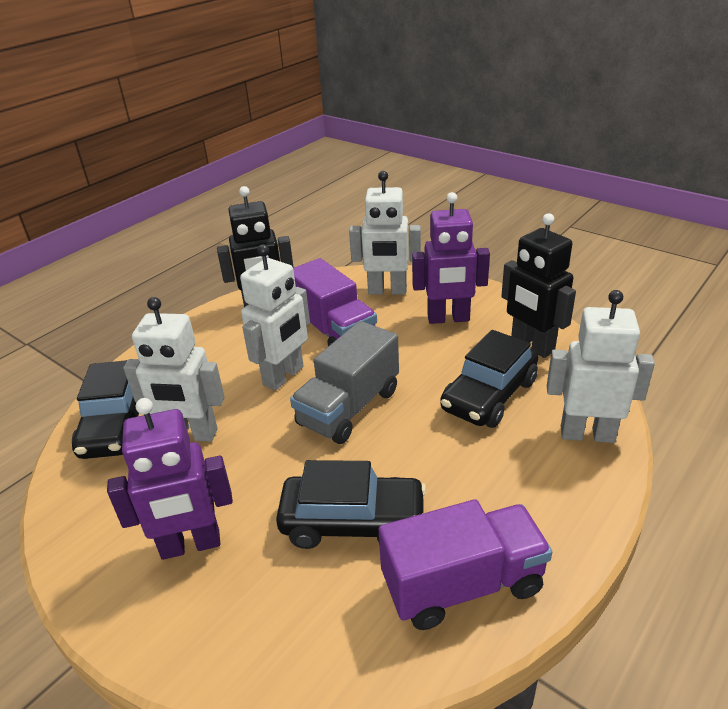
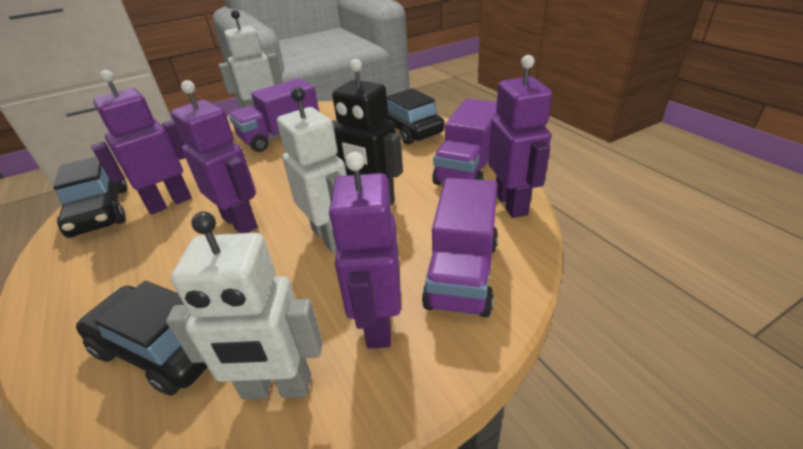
black robot: [217,186,294,307] [501,213,576,358] = 2 -> [332,59,403,205] = 1
grey truck: [290,321,399,444] = 1 -> none = 0
purple robot: [107,398,233,560] [412,192,490,324] = 2 -> [91,70,192,215] [171,80,258,233] [328,152,401,349] [488,55,552,218] = 4
purple truck: [293,258,377,346] [379,499,552,630] = 2 -> [229,78,319,152] [422,178,498,317] [432,99,498,185] = 3
white robot: [123,297,225,442] [240,244,310,390] [349,171,421,295] [547,290,655,443] = 4 -> [166,212,323,400] [219,10,282,108] [277,87,347,253] = 3

